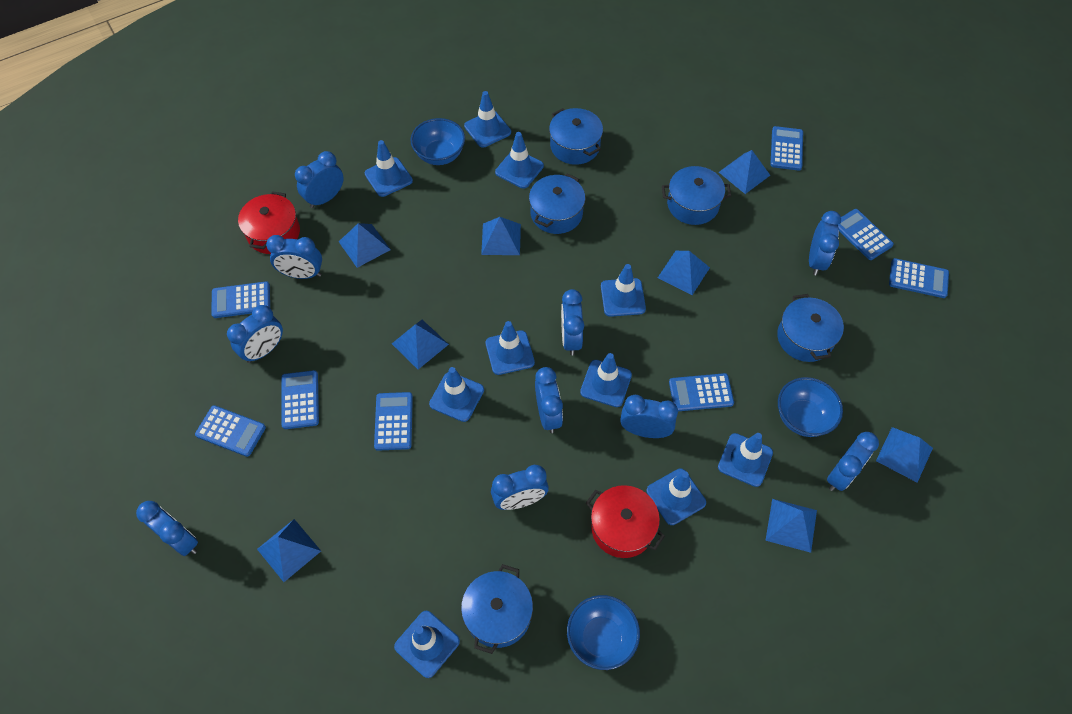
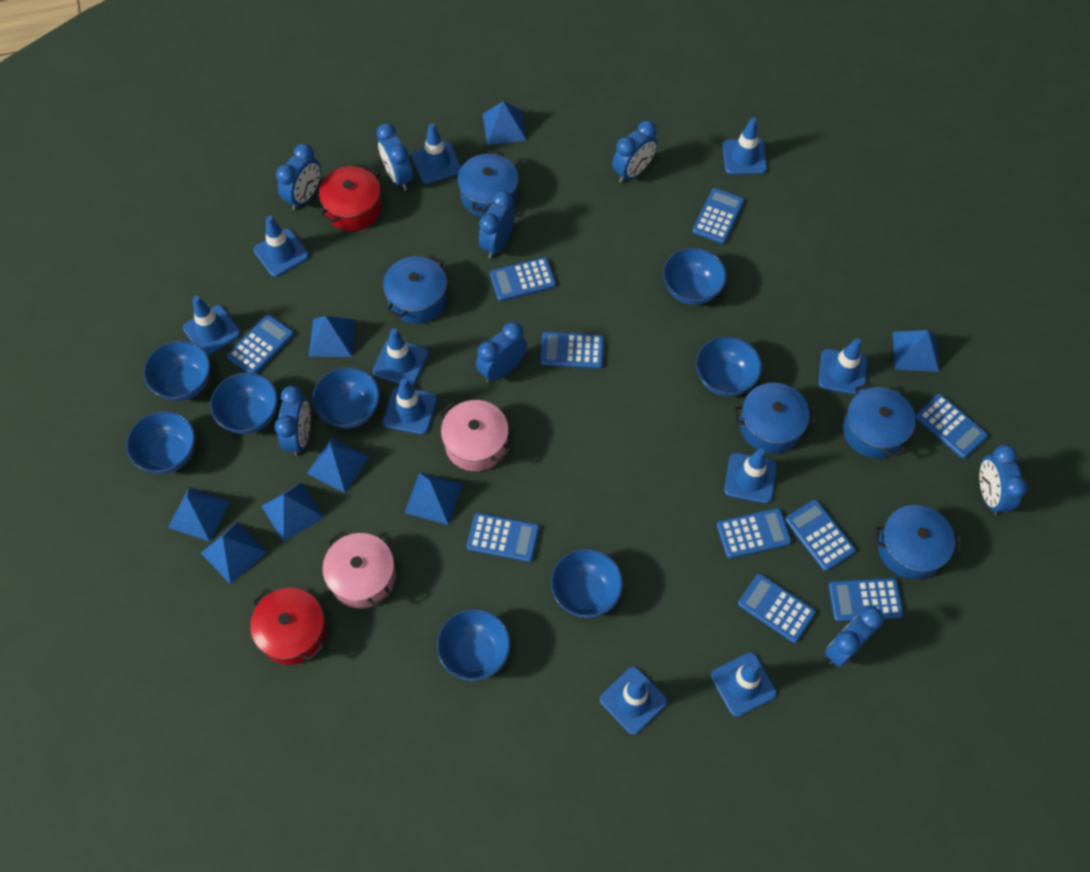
blue bowl: [410,118,465,165] [567,595,640,670] [778,377,843,437] = 3 -> [126,411,196,474] [144,340,211,401] [210,372,278,434] [312,367,380,429] [437,608,511,681] [551,549,623,618] [663,247,727,305] [696,336,762,397] = 8
blue calculator: [195,405,266,457] [211,281,270,318] [282,370,319,429] [374,392,413,451] [669,373,734,411] [770,126,803,171] [838,209,894,260] [889,258,949,298] = 8 -> [227,315,294,373] [467,513,539,562] [490,257,556,301] [540,332,604,369] [692,188,744,244] [717,508,791,559] [738,574,816,643] [785,499,856,571] [829,578,903,622] [915,394,988,459] = 10
blue clock: [136,501,198,556] [227,305,283,363] [266,235,322,279] [295,151,344,208] [491,465,549,510] [535,367,563,433] [561,289,584,355] [620,395,678,438] [809,211,841,275] [827,432,879,491] = 10 -> [275,386,311,456] [276,144,321,210] [377,123,413,191] [476,322,527,383] [479,190,515,259] [612,120,658,183] [825,606,884,667] [979,445,1027,515] = 8
pink pot: none = 0 -> [322,531,396,608] [439,400,512,471] = 2

